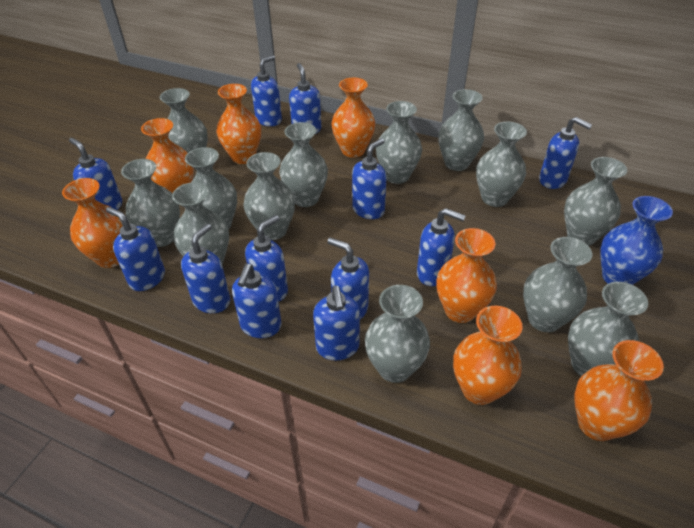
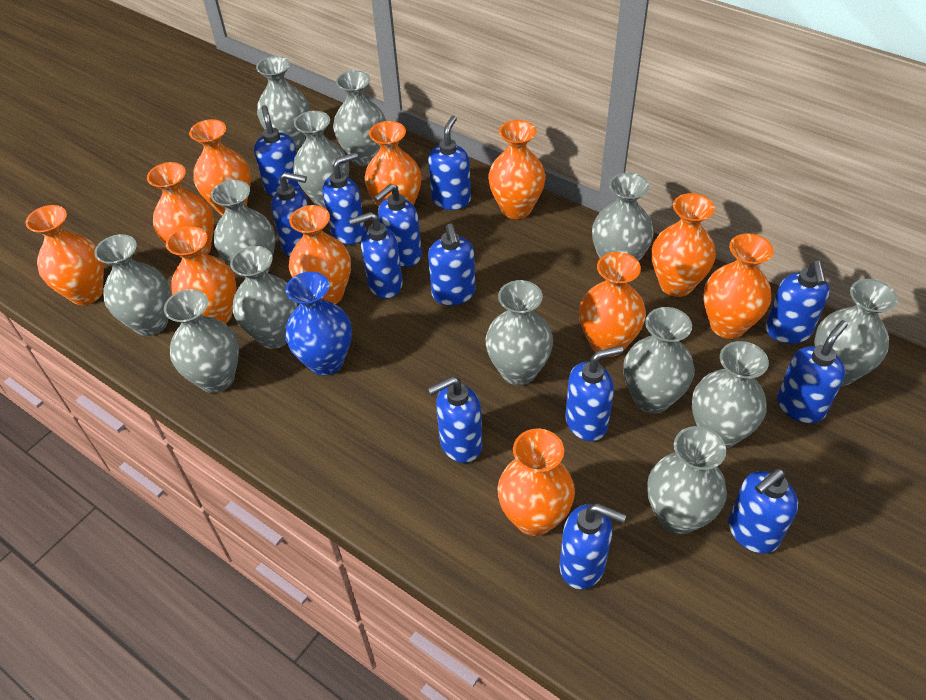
blue soap dispenser: [69,138,122,210] [106,207,165,291] [181,224,230,313] [232,264,282,338] [245,215,288,302] [251,55,282,126] [289,63,321,133] [313,285,360,360] [327,238,369,320] [352,138,387,219] [417,208,466,286] [539,117,592,189] = 12 -> [254,105,301,197] [271,172,308,257] [322,152,366,245] [349,212,403,299] [374,184,422,267] [427,376,482,463] [428,116,471,210] [428,223,475,305] [560,503,626,589] [565,345,623,441] [728,469,798,554] [765,260,830,344] [777,320,848,423] = 13
orange vase: [62,178,123,268] [141,118,194,194] [217,84,261,164] [331,78,375,158] [436,228,497,323] [453,306,523,405] [574,340,664,441] = 7 -> [25,205,104,305] [147,162,214,258] [166,226,237,324] [189,119,251,216] [289,205,351,304] [365,121,421,207] [488,120,546,219] [497,428,575,536] [579,252,646,357] [652,193,716,297] [703,233,774,339] = 11

